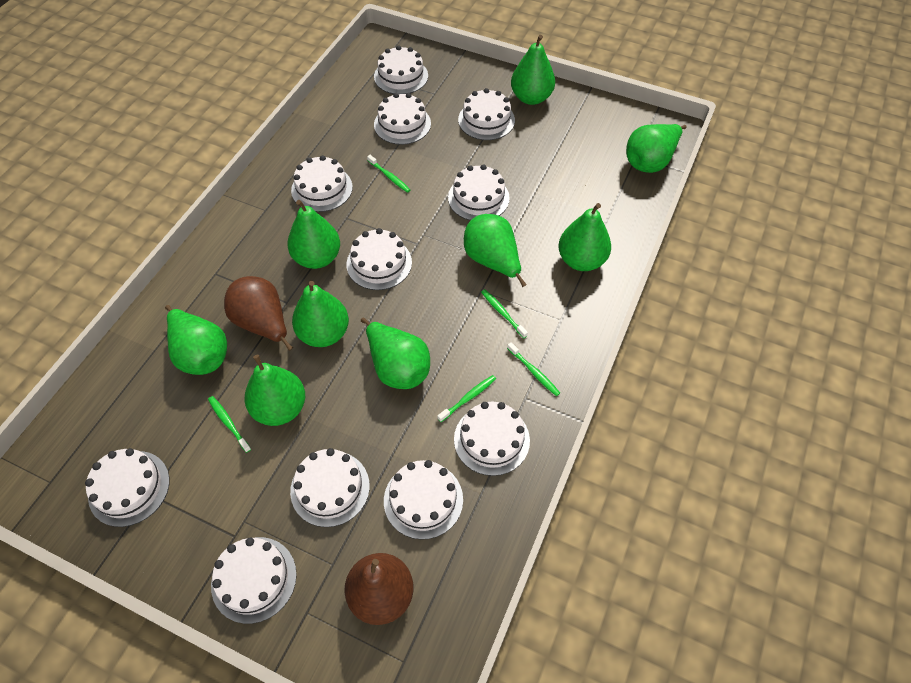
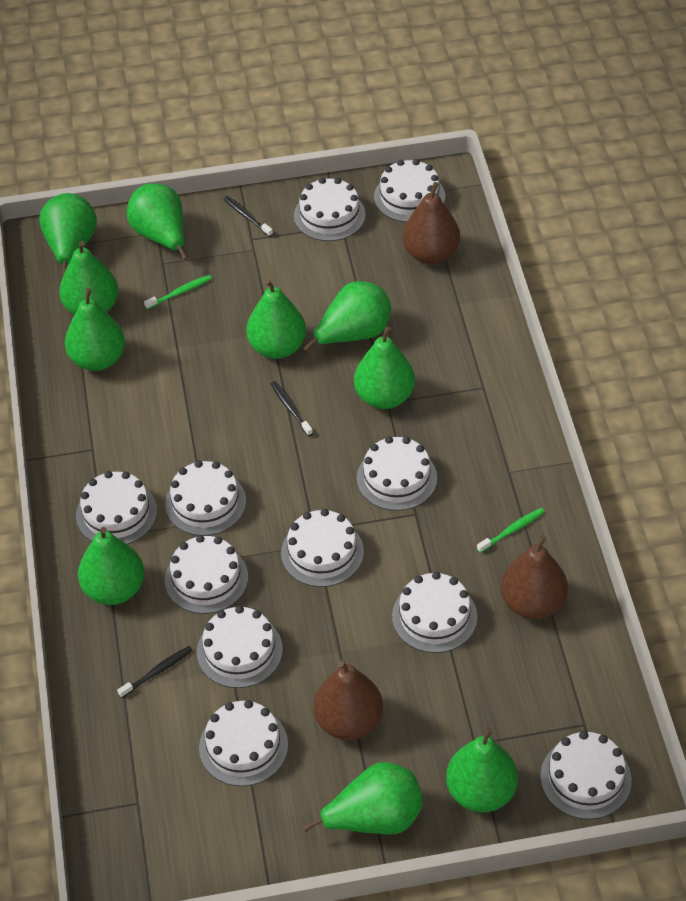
black toothbrush: none = 0 -> [117,646,193,698] [223,196,273,237] [271,381,313,436] = 3
brown pear: [224,276,293,351] [344,553,414,625] = 2 -> [314,661,383,740] [403,182,460,264] [501,535,568,619] = 3
green pear: [165,305,227,375] [245,355,305,426] [287,200,340,269] [292,281,349,347] [361,317,430,389] [464,214,527,287] [511,35,555,105] [558,203,611,271] [626,124,687,173] = 9 -> [39,193,97,276] [59,241,118,315] [65,288,125,371] [78,527,144,605] [127,183,188,260] [246,279,306,359] [303,762,423,835] [304,281,391,352] [354,326,415,409] [446,727,518,812] = 10
green toothbrush: [208,396,251,453] [367,155,410,193] [437,375,496,422] [481,289,528,338] [507,342,560,396] = 5 -> [144,275,212,309] [477,508,545,553] = 2

